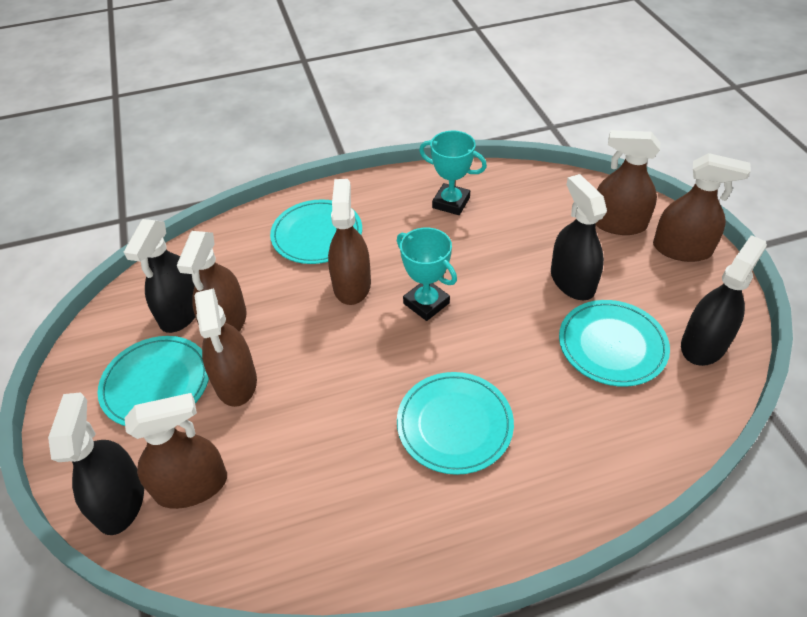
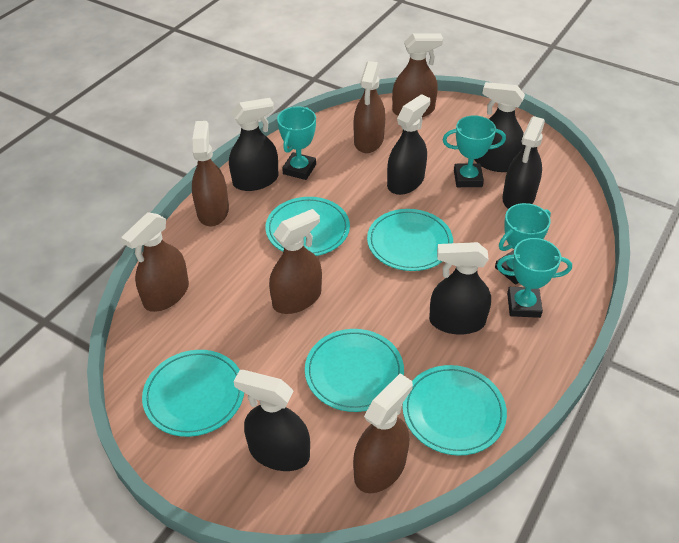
black spray bottle: [48,392,144,535] [124,219,195,333] [551,174,607,300] [681,235,767,366] = 4 -> [229,98,279,191] [234,370,310,471] [387,94,430,195] [429,242,491,335] [474,82,525,172] [502,116,545,209] = 6
turquoise plate: [98,336,209,426] [270,199,362,264] [397,372,514,475] [559,300,670,387] = 4 -> [142,350,244,437] [266,197,350,256] [305,329,404,412] [367,209,453,271] [402,365,507,455] = 5
turquoise trophy: [397,227,457,321] [419,131,487,215] = 2 -> [277,107,316,180] [443,115,506,187] [495,203,551,285] [497,238,572,318] = 4

